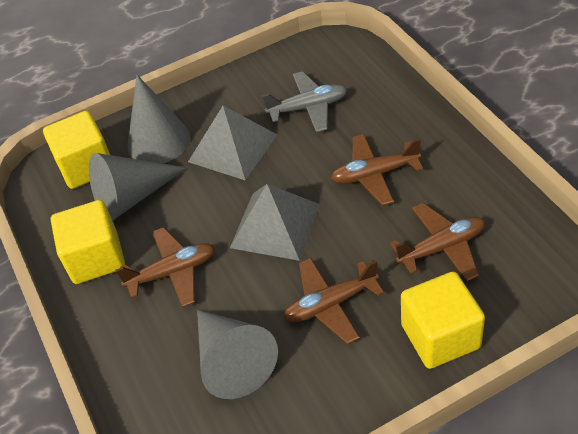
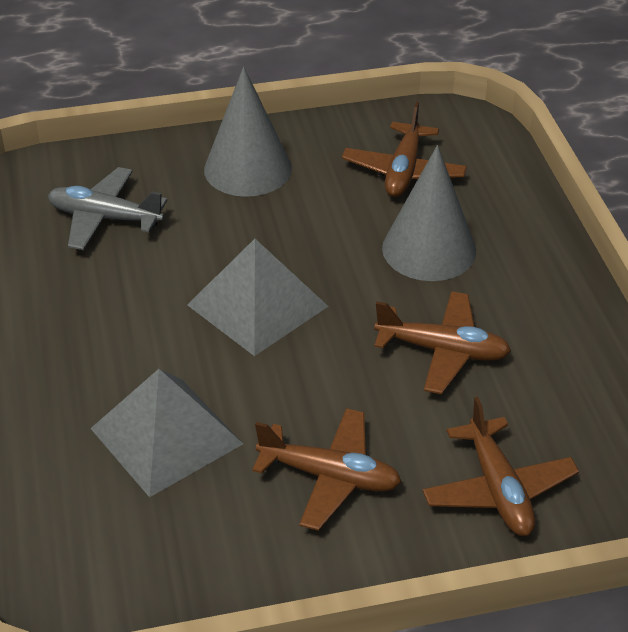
grey cone: [89,153,187,221] [128,75,190,164] [197,310,278,399] = 3 -> [204,67,292,197] [382,145,476,281] = 2
yellow cube: [43,111,110,189] [51,200,125,284] [401,272,485,369] = 3 -> none = 0

